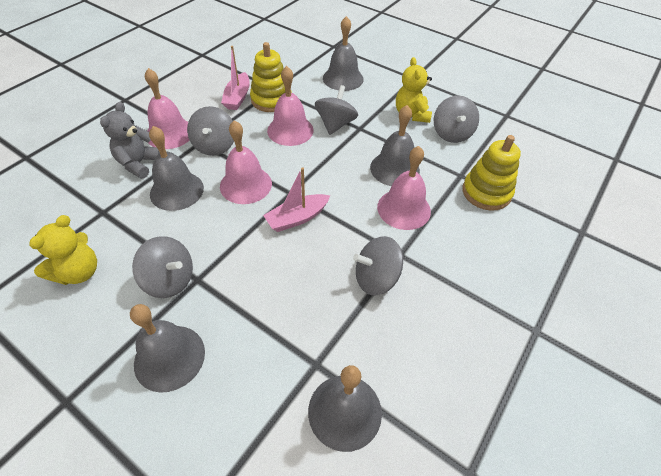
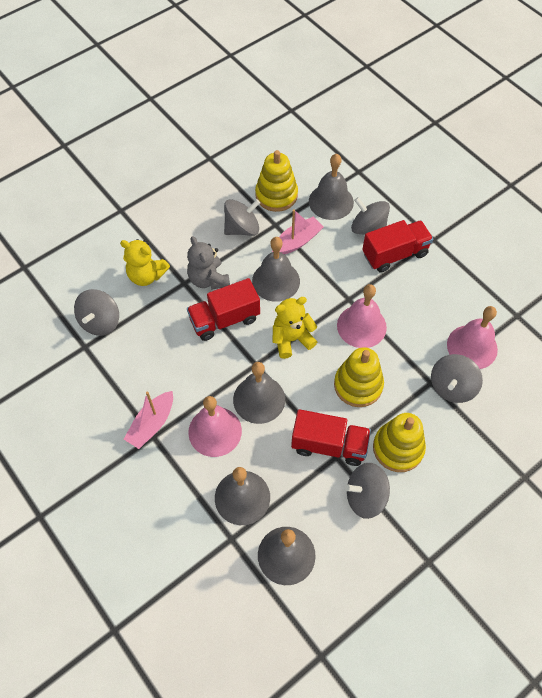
pink bell: [145,68,189,149] [220,120,272,204] [267,66,314,146] [377,146,431,230] = 4 -> [188,396,242,457] [337,284,387,348] [447,306,498,369] = 3
red truck: none = 0 -> [187,278,260,341] [291,409,371,466] [362,220,433,273] = 3
yellow stacking toy: [250,42,292,112] [463,135,521,211] = 2 -> [255,150,298,212] [334,347,384,407] [373,413,426,472] = 3

